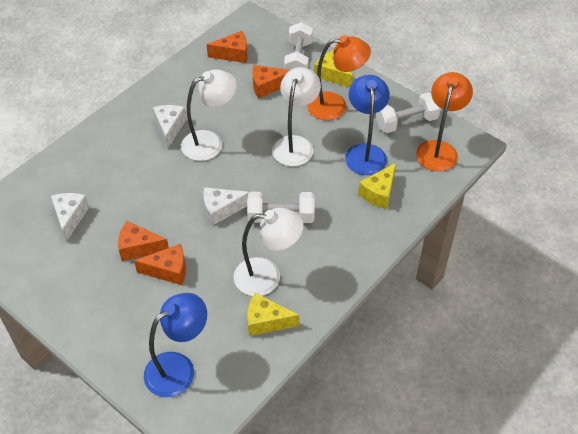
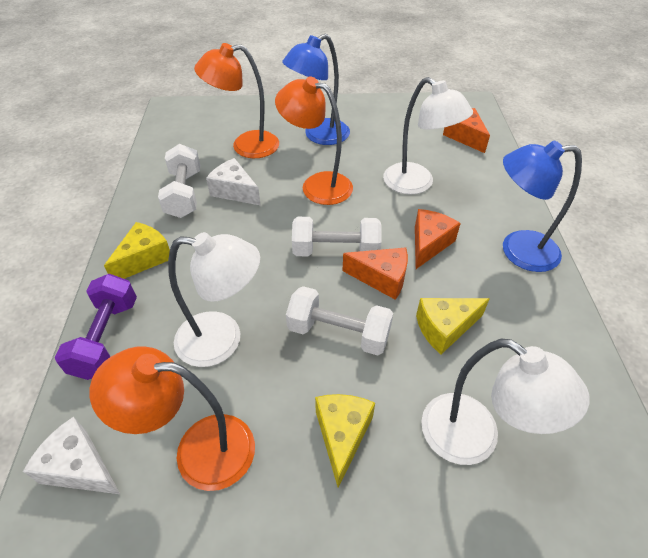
orange cheese: [118,221,169,261] [134,244,186,285] [207,31,247,63] [253,65,290,99] = 4 -> [342,247,408,300] [415,209,461,269] [443,108,490,153] = 3
orange lamp: [307,35,371,120] [416,72,473,172] = 2 -> [90,346,255,491] [194,43,279,158] [275,76,353,205] = 3
purple dumbbell: none = 0 -> [55,274,137,380] = 1
white cheese: [51,193,89,242] [153,105,186,148] [203,187,250,226] = 3 -> [23,417,120,494] [206,158,261,206] = 2

